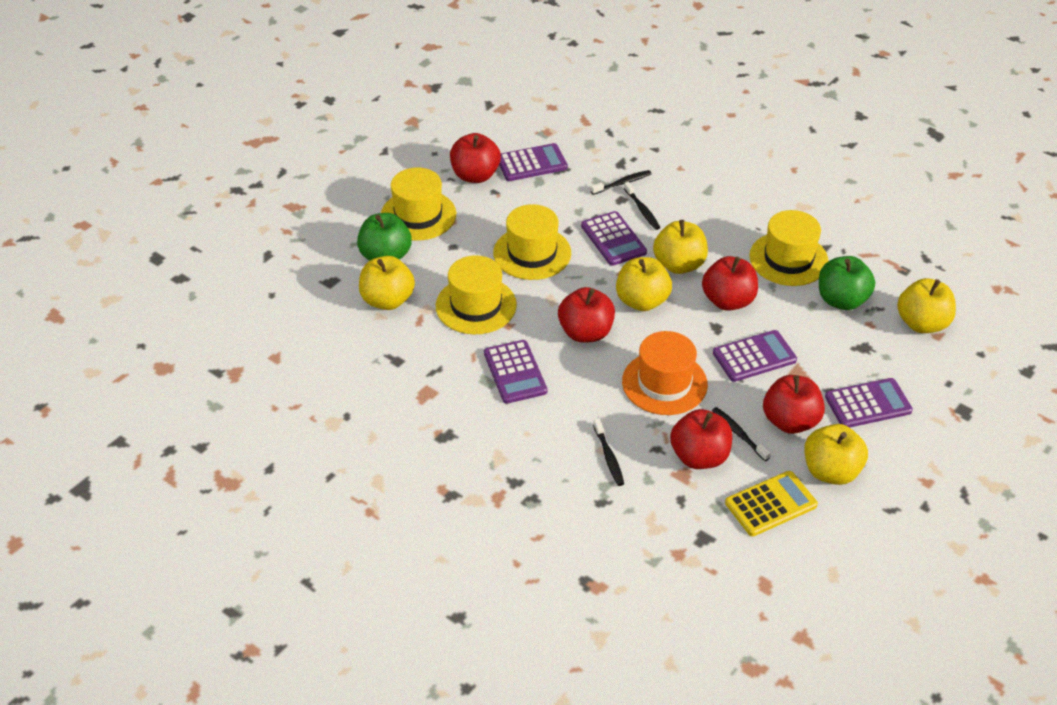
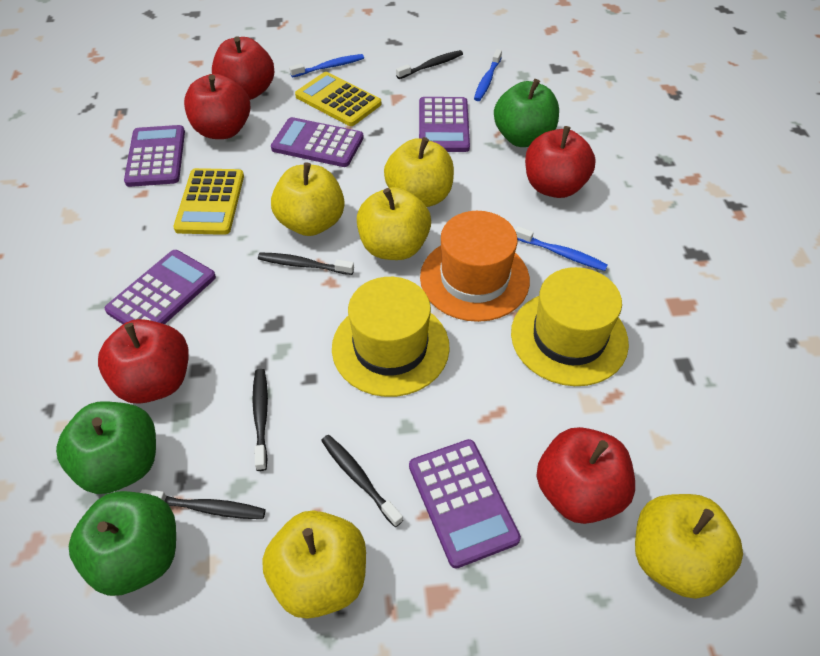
black toothbrush: [591,170,652,195] [593,419,624,486] [624,182,661,230] [712,407,771,461] = 4 -> [141,489,266,519] [252,369,268,471] [258,253,354,275] [321,435,403,527] [396,50,463,79] = 5
blue toothbrush: none = 0 -> [289,54,364,78] [474,49,502,101] [515,226,608,271] = 3
green apple: [357,213,412,260] [819,256,875,310] = 2 -> [56,401,156,494] [69,491,176,596] [494,79,559,147] = 3
yellow calculator: [725,471,818,536] = 1 -> [173,168,244,235] [295,72,381,126] = 2
yellow hat: [381,168,456,241] [436,255,517,334] [493,204,571,280] [749,210,828,286] = 4 -> [332,277,450,397] [511,267,629,386] = 2

